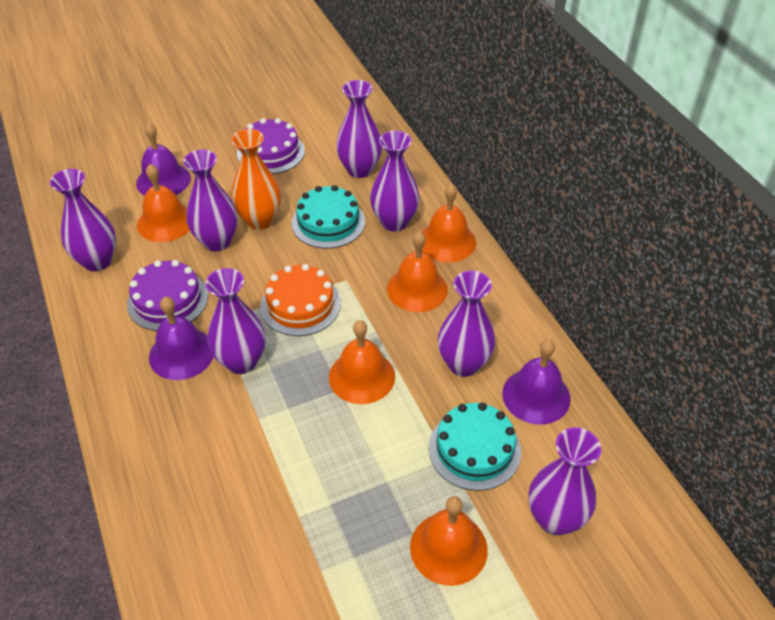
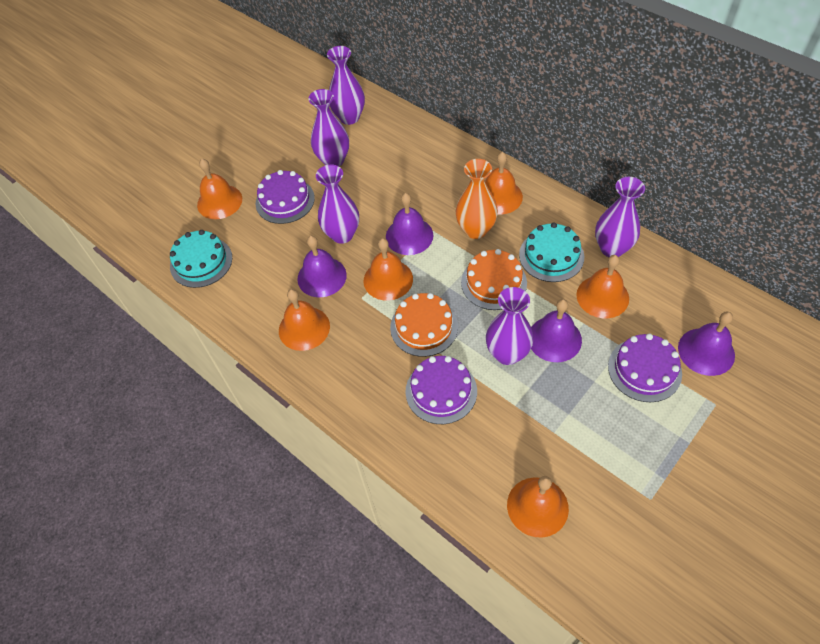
orange bell: [137,164,190,242] [329,320,395,404] [387,231,448,312] [410,496,488,586] [422,183,476,262] = 5 -> [197,159,242,219] [279,289,330,351] [363,238,413,301] [485,152,523,215] [507,476,569,538] [576,255,629,318] = 6
orange cake: [260,264,341,336] = 1 -> [390,293,458,357] [461,249,527,310] = 2
purple bell: [136,122,191,196] [149,297,213,380] [502,340,571,425] = 3 -> [297,236,347,297] [386,193,433,255] [531,299,582,362] [678,312,735,376] = 4
purple cake: [127,260,208,331] [237,118,305,174] = 2 -> [256,170,315,224] [406,356,477,424] [608,334,682,402] = 3
purple vase: [50,169,116,272] [183,150,238,251] [205,268,266,374] [336,80,382,178] [370,131,420,232] [438,270,495,377] [529,427,601,535] = 7 -> [308,89,349,166] [316,164,359,244] [327,46,365,125] [486,287,533,365] [595,177,645,257] = 5

